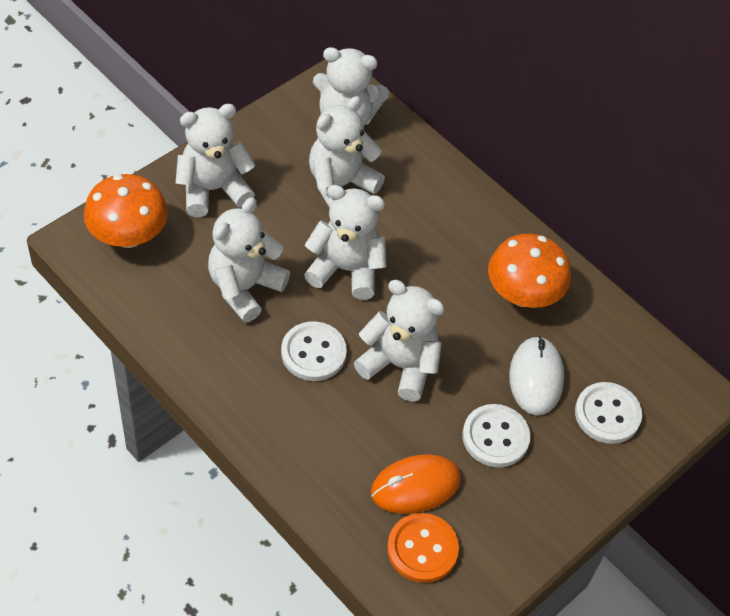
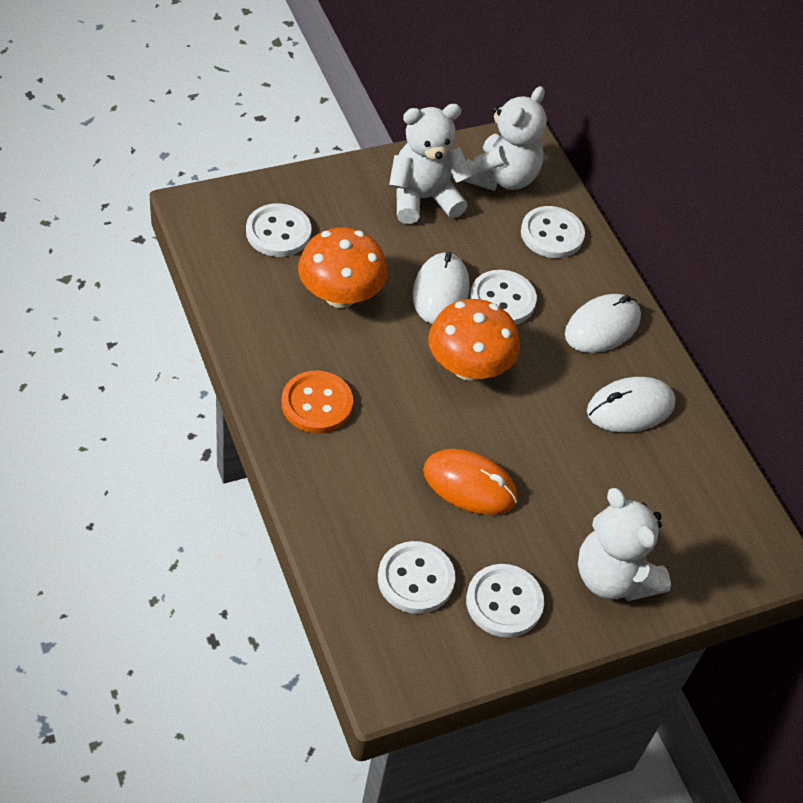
white button: [281,321,347,381] [462,404,530,468] [575,382,642,444] = 3 -> [246,203,312,257] [378,541,455,614] [466,564,544,637] [470,270,537,325] [521,206,585,258] = 5
white mouse: [509,336,564,415] = 1 -> [412,252,470,324] [565,294,641,353] [587,377,676,432] = 3
white teddy bear: [175,104,255,217] [208,198,290,323] [304,185,387,300] [309,96,385,208] [313,47,389,126] [354,280,445,402] = 6 -> [389,104,472,224] [462,86,547,191] [578,488,671,601] = 3

